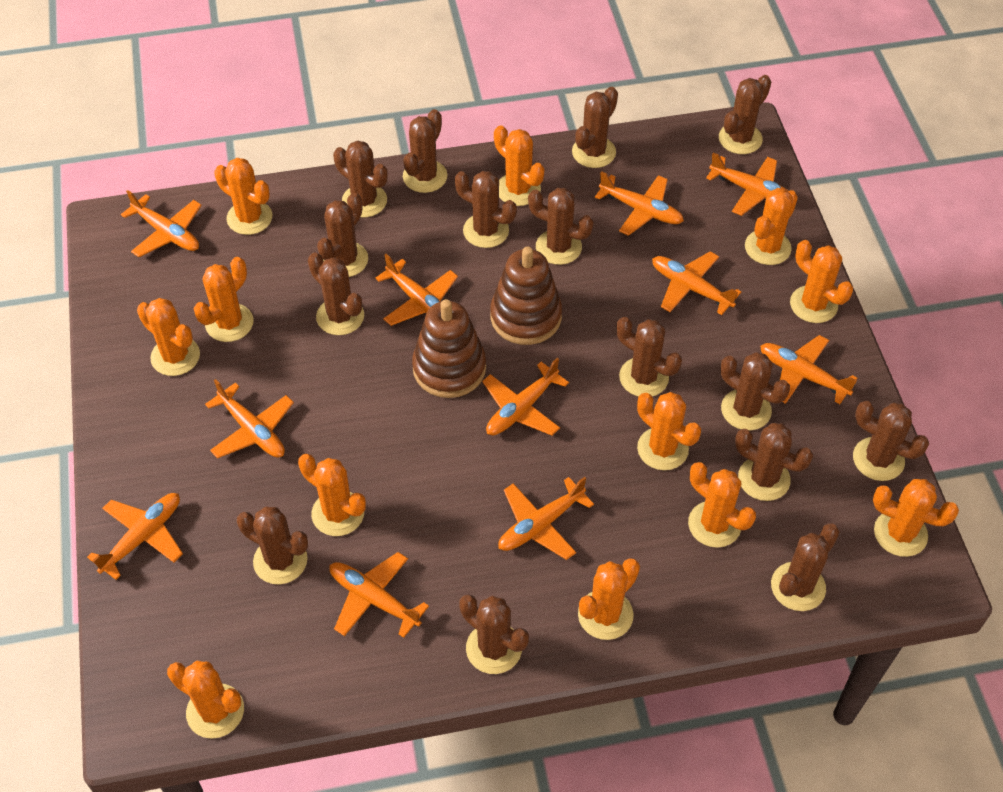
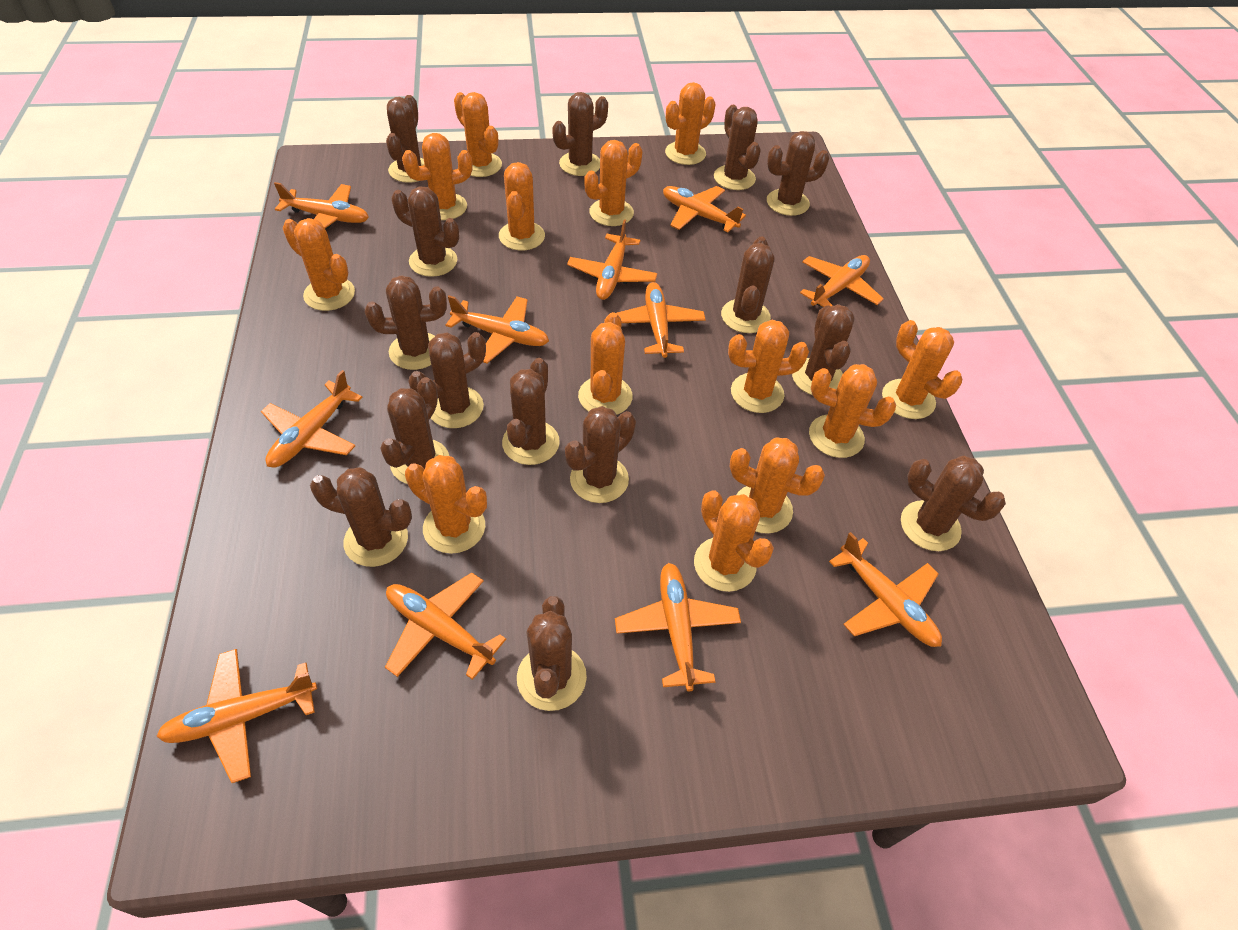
brown stacking toy: [412,299,486,398] [490,246,562,345] = 2 -> none = 0
orange cactus: [137,298,200,376] [167,661,244,739] [194,257,254,342] [214,158,272,235] [298,454,366,536] [494,125,544,206] [578,558,640,640] [637,392,701,470] [688,462,756,548] [745,188,798,265] [790,240,853,323] [873,479,959,557] = 12 -> [283,218,355,311] [402,133,472,220] [405,455,487,554] [454,92,502,177] [499,162,545,251] [578,312,633,415] [584,140,642,226] [665,82,716,165] [694,490,774,592] [728,320,809,413] [729,438,825,534] [809,364,896,458] [882,320,962,419] = 13

